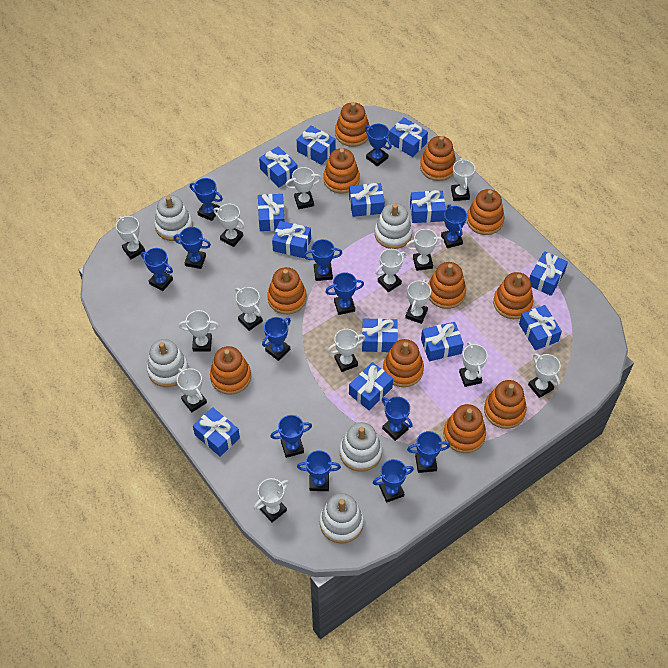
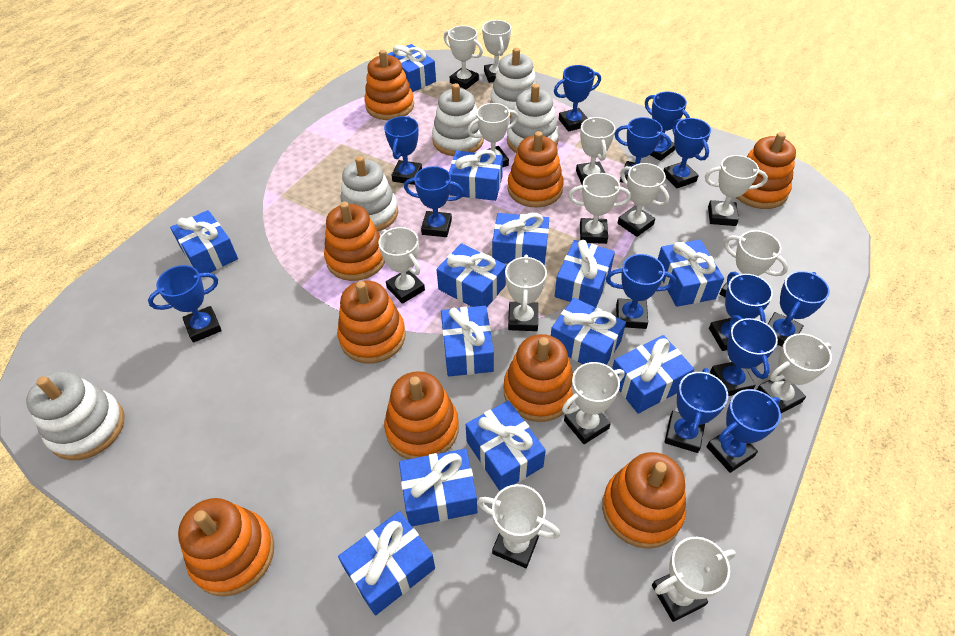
orange stacking toy: [210,346,251,395] [267,267,307,314] [324,148,360,194] [335,102,370,147] [383,339,424,387] [420,136,456,181] [428,262,466,309] [443,404,486,453] [467,189,504,235] [484,380,527,429] [493,272,533,319] = 11 -> [178,498,274,597] [324,202,385,281] [337,281,406,363] [364,50,414,120] [384,371,459,459] [504,334,573,422] [508,131,564,208] [602,452,686,549] [736,132,796,209] = 9

